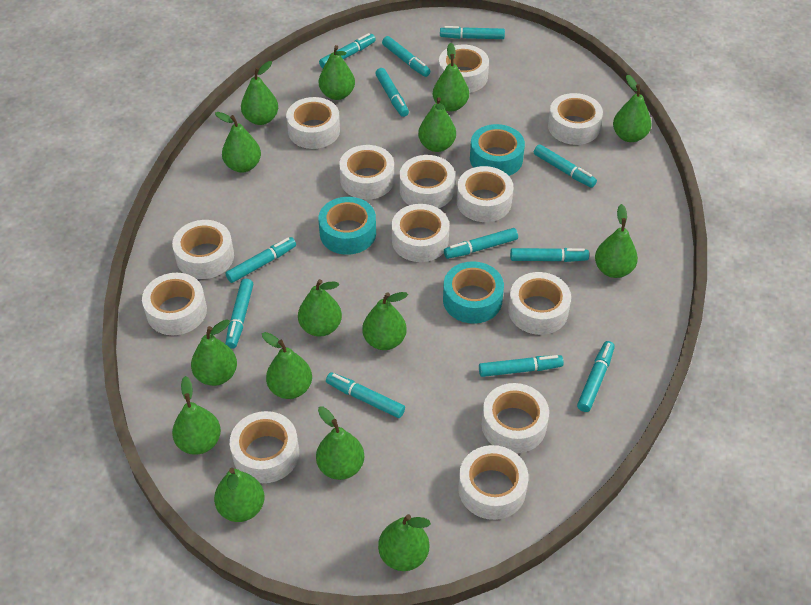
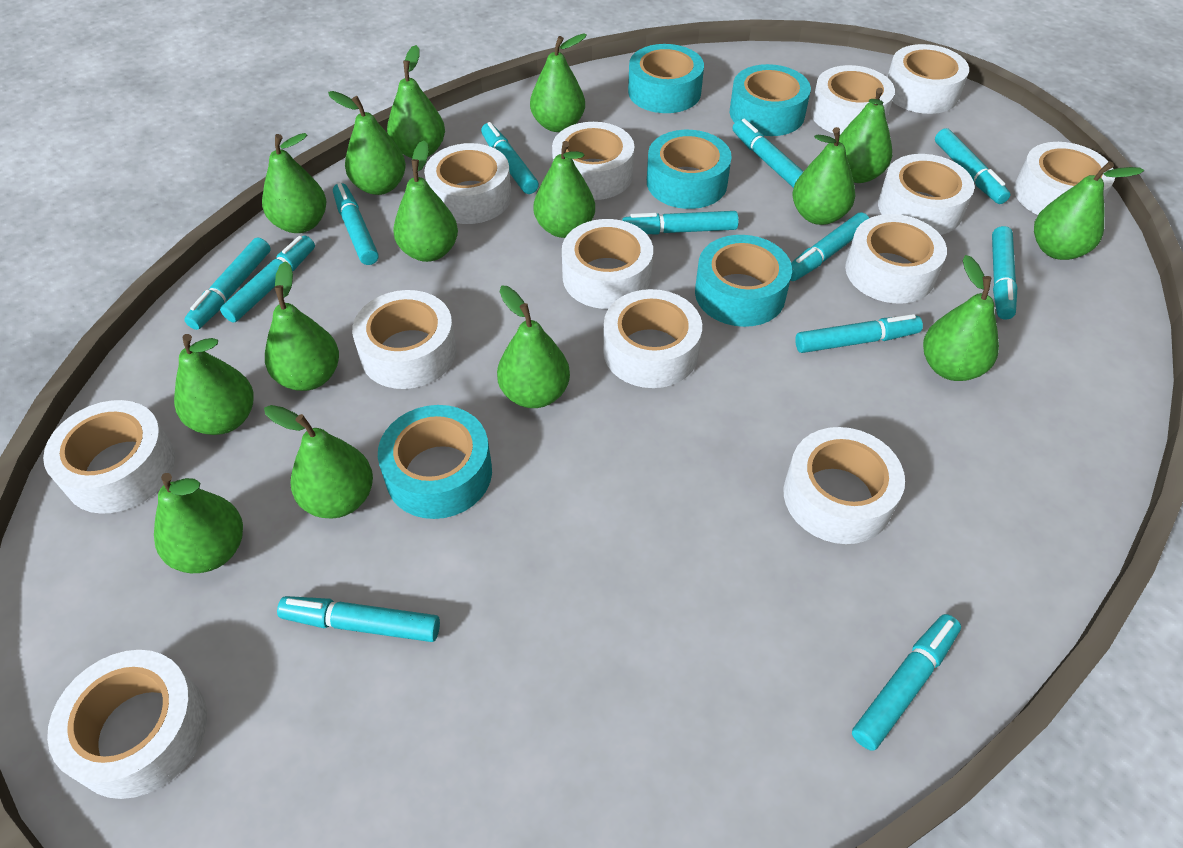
turquoise tape: [318,197,376,255] [443,261,504,324] [470,124,525,176] = 3 -> [378,405,492,519] [628,44,704,113] [647,130,732,209] [695,235,792,327] [730,64,811,136] = 5

